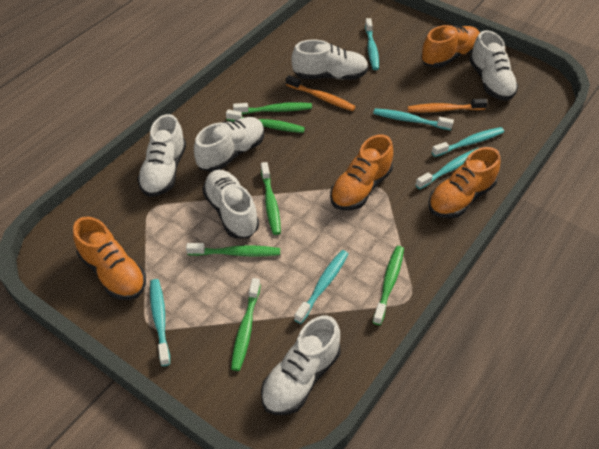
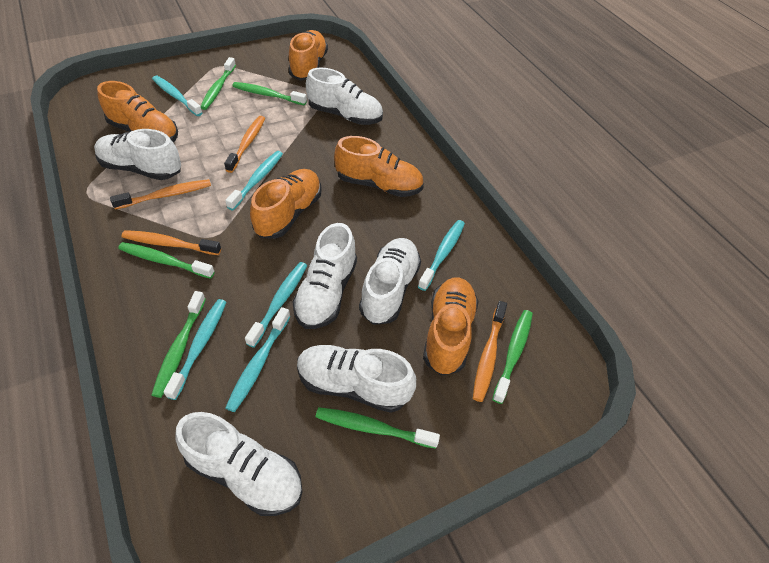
orange shoe: [73,217,146,300] [330,135,393,210] [421,25,480,68] [428,147,500,218] = 4 -> [97,81,178,142] [250,169,322,239] [289,30,328,81] [334,136,424,197] [423,278,479,376] = 5
orange toothbrush: [286,75,356,111] [408,99,488,112] = 2 -> [110,179,211,209] [121,230,221,255] [224,116,265,173] [473,301,507,402] = 4

